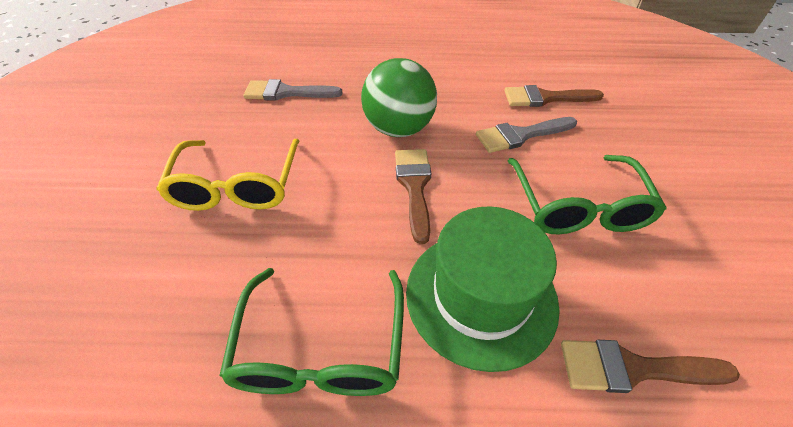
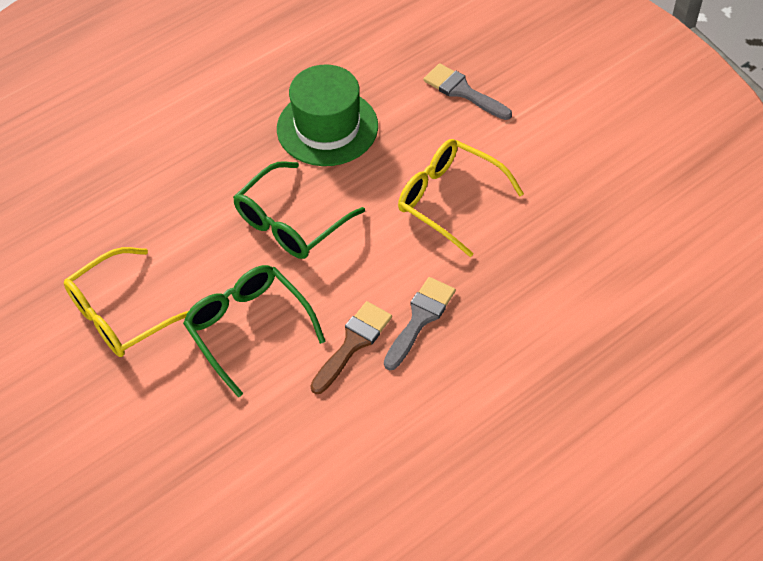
brown brush: [395,149,431,244] [504,85,604,107] [561,340,740,393] = 3 -> [310,301,392,394] = 1
green ball: [361,58,437,137] = 1 -> none = 0
yellow glasses: [156,139,300,211] = 1 -> [64,247,189,357] [398,139,524,257] = 2

